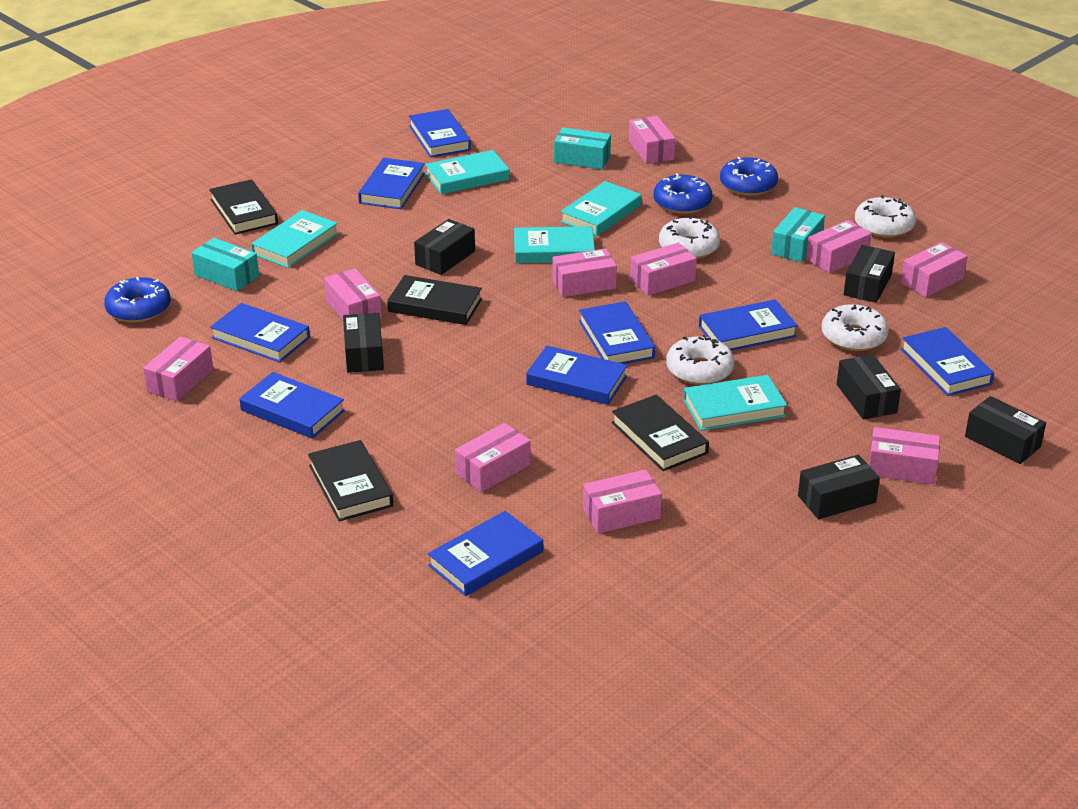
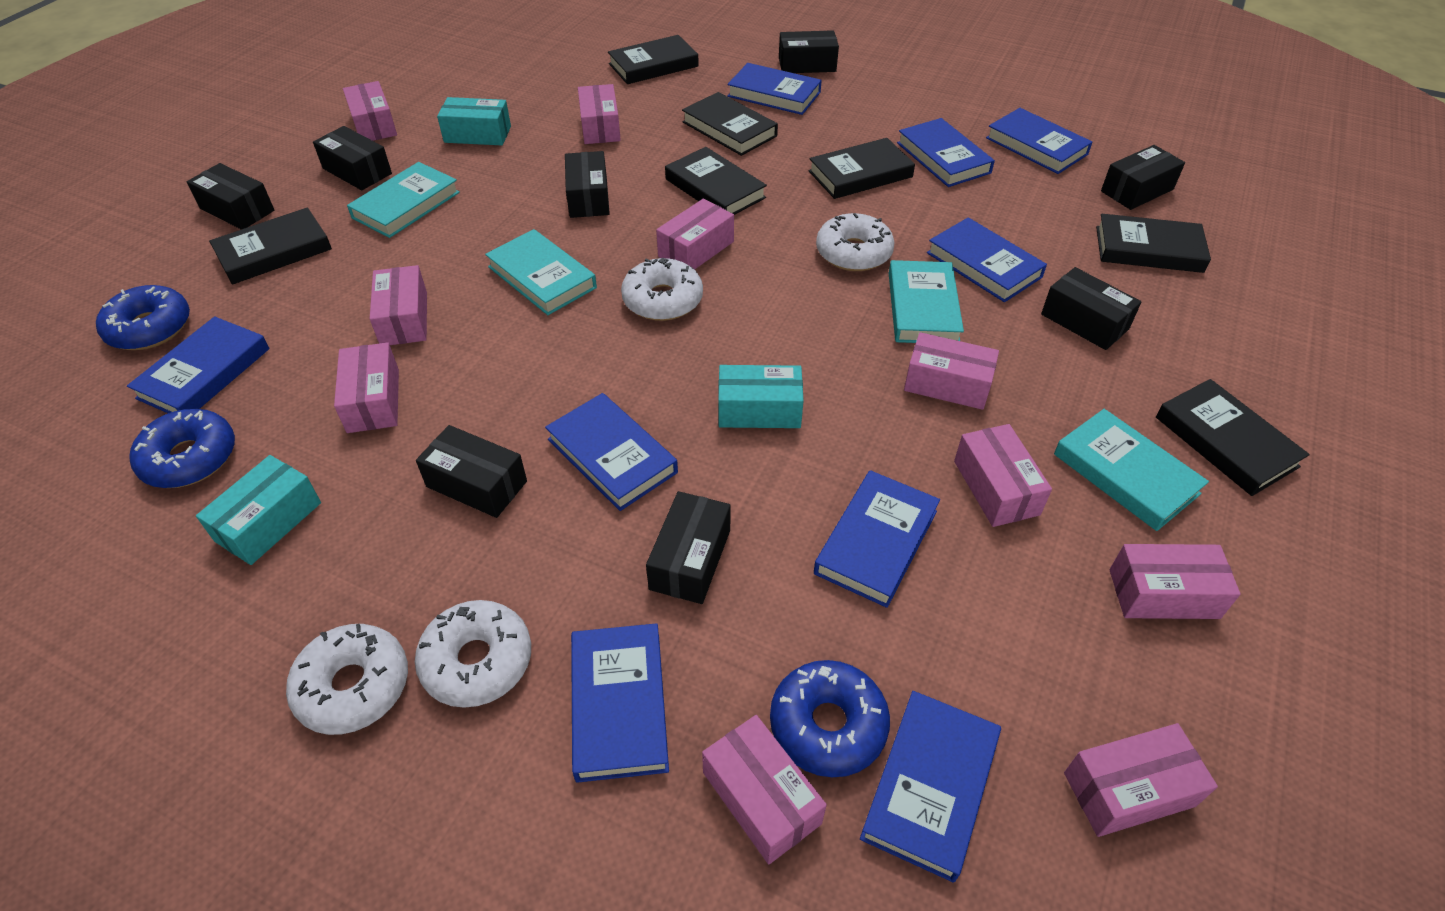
black book: [209,179,278,235] [308,440,393,521] [387,275,482,325] [612,395,709,471] = 4 -> [209,207,332,285] [608,35,699,84] [665,147,767,215] [682,92,778,156] [808,138,915,199] [1096,214,1211,273] [1156,379,1310,496] = 7
black box: [343,313,384,373] [414,219,475,275] [798,455,880,519] [837,354,901,420] [844,245,895,303] [965,396,1046,464] = 6 -> [187,163,275,230] [313,126,392,190] [416,425,527,518] [565,151,610,218] [646,491,731,604] [779,30,839,73] [1041,267,1141,350] [1101,145,1185,210] = 8
turquoise book: [251,210,338,268] [425,150,510,194] [514,226,595,263] [560,181,642,236] [683,375,787,431] = 5 -> [347,162,460,238] [485,229,597,315] [889,260,964,343] [1054,409,1209,531] = 4

